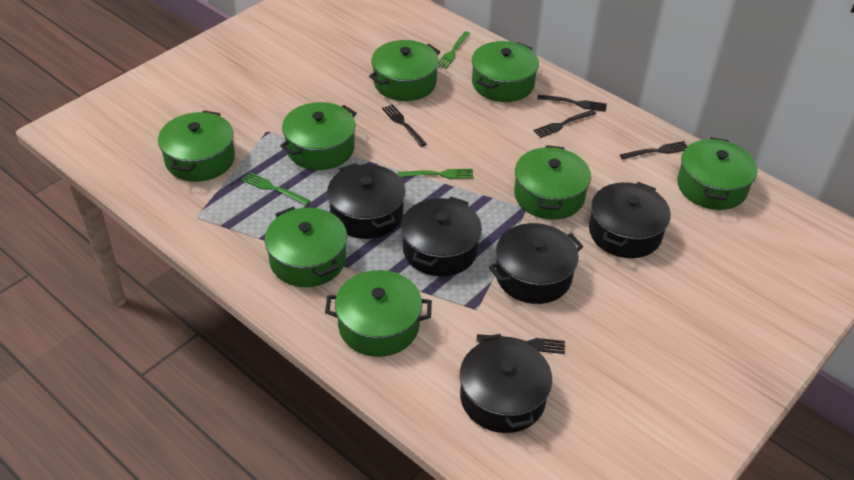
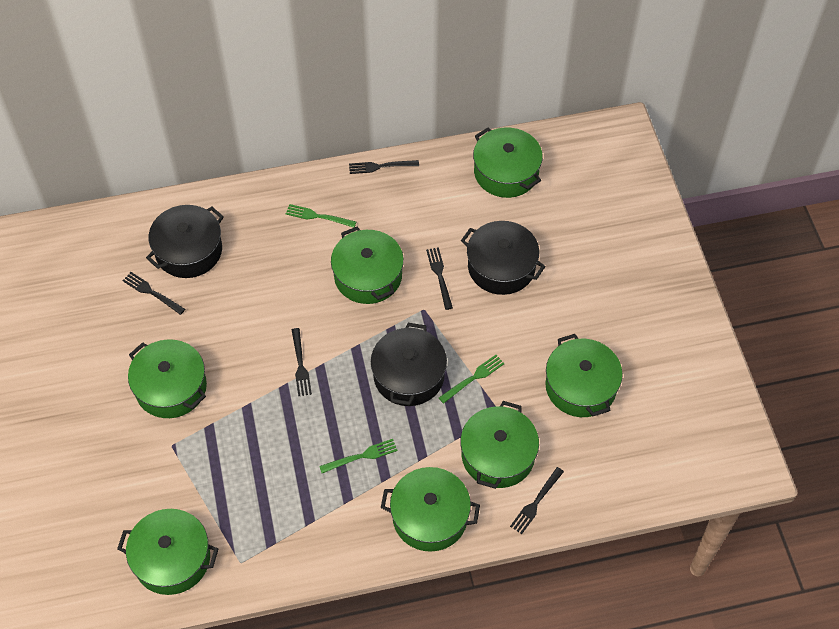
black pot: [327,163,405,239] [401,197,482,276] [460,334,552,433] [489,223,583,304] [589,182,671,258] = 5 -> [146,205,224,278] [371,323,447,406] [461,221,546,295] = 3
green pot: [158,111,235,182] [265,207,347,287] [280,102,357,170] [325,270,432,357] [369,40,440,101] [472,41,539,102] [514,145,591,220] [677,137,757,210] = 8 -> [117,509,218,595] [128,339,207,418] [331,227,404,304] [381,467,480,552] [460,401,539,489] [473,127,543,198] [545,334,623,417] = 7

